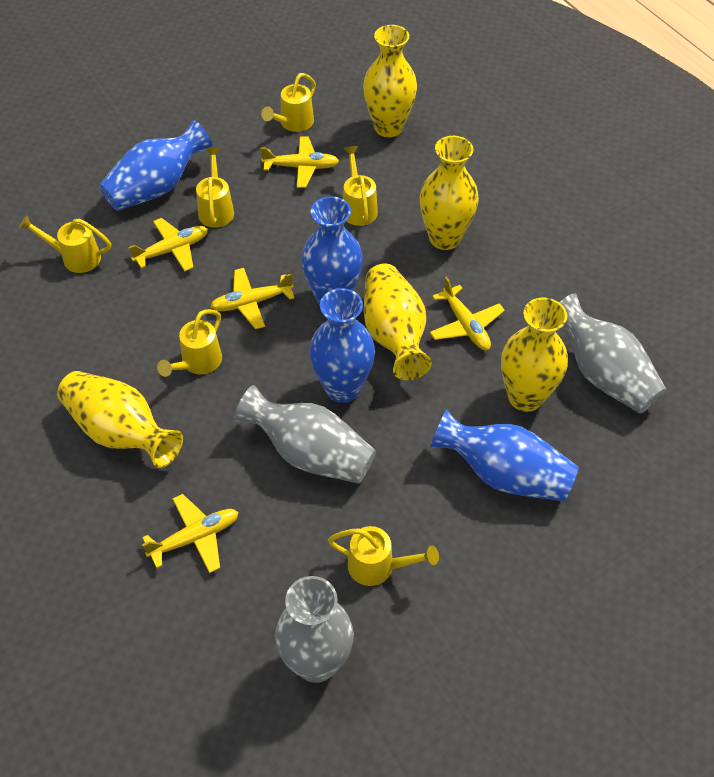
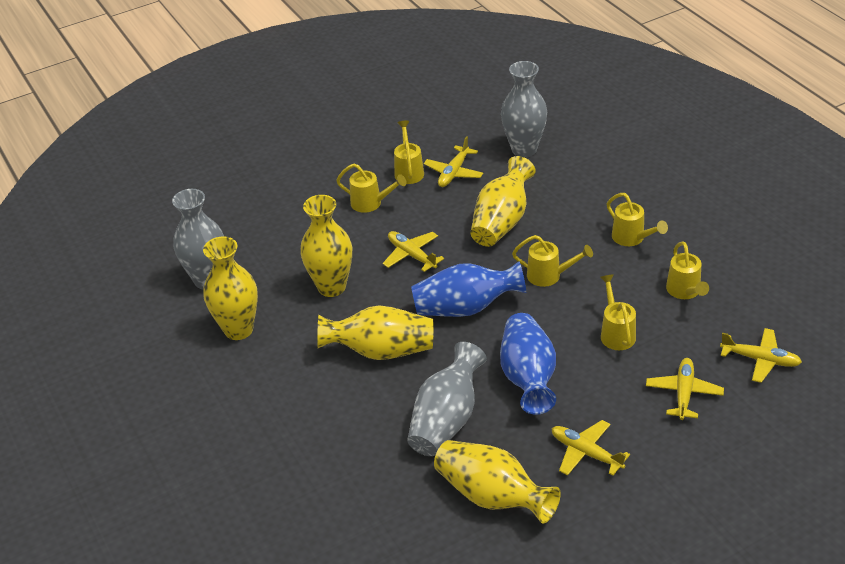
blue vase: [99,120,213,211] [301,196,363,305] [309,288,375,403] [430,410,579,501] = 4 -> [411,261,526,317] [500,313,556,415] = 2

